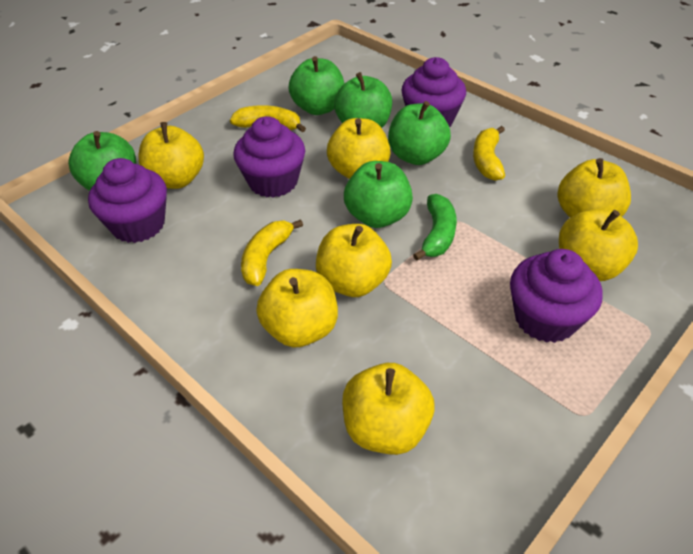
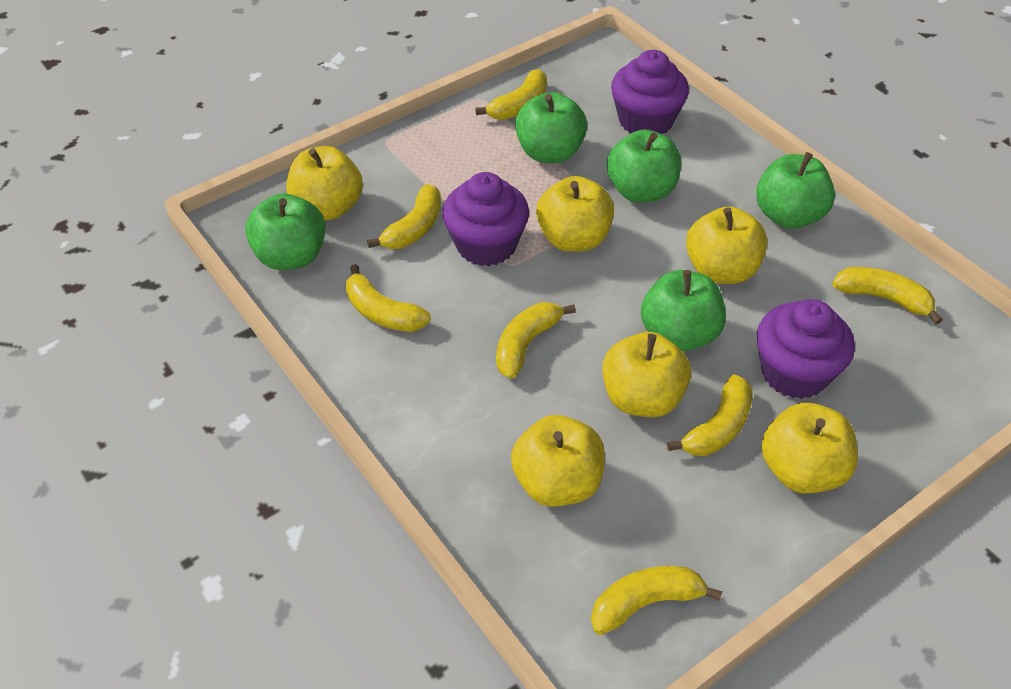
green banana: [413,194,457,261] = 1 -> none = 0
purple cupcake: [88,158,167,243] [234,116,305,198] [401,57,466,127] [510,249,602,343] = 4 -> [442,172,529,266] [611,50,689,134] [757,299,855,399] = 3
yellow apple: [139,122,204,189] [256,269,338,347] [316,224,392,297] [327,118,391,179] [342,363,434,455] [558,158,631,218] [559,209,638,281] = 7 -> [286,146,363,220] [511,415,605,507] [536,176,614,252] [602,332,691,417] [686,206,767,284] [761,403,858,493] = 6
yellow banana: [230,105,306,132] [241,219,303,286] [473,126,505,181] = 3 -> [346,264,431,332] [367,184,441,249] [475,69,547,120] [496,302,576,379] [591,566,722,635] [667,374,753,456] [832,267,943,324] = 7

